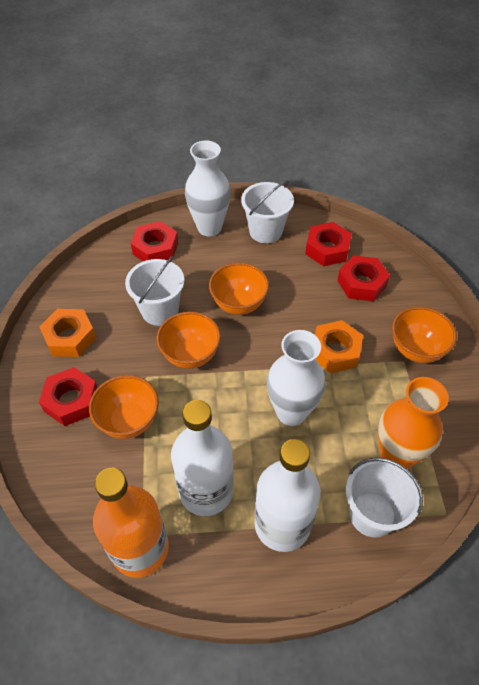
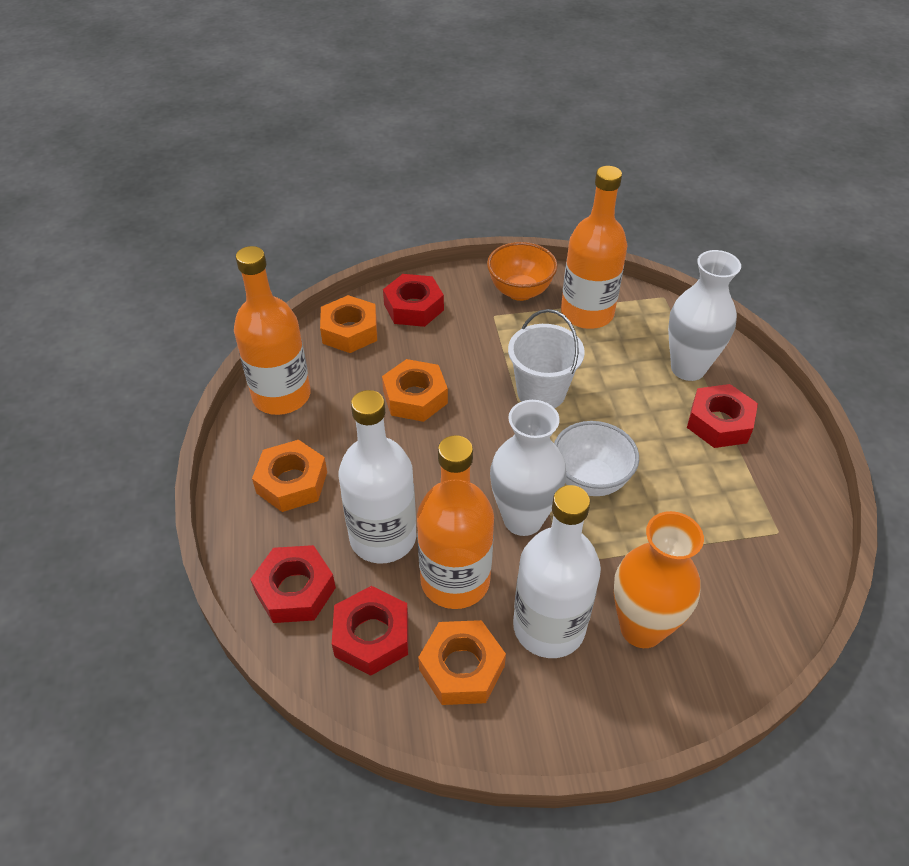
orange bottle: [93,468,169,578] = 1 -> [234,246,311,415] [417,435,494,609] [561,166,627,329] = 3
orange bowl: [89,375,159,439] [157,312,221,369] [209,263,269,315] [392,307,457,363] = 4 -> [487,242,557,301] = 1
orange nut: [40,309,96,357] [315,320,363,373] = 2 -> [252,440,327,512] [320,295,377,353] [382,359,448,422] [418,620,506,705] = 4
white bowl: none = 0 -> [554,421,639,496] = 1
white bucket: [125,256,184,326] [241,180,294,243] [346,458,423,538] = 3 -> [508,309,585,408] = 1

